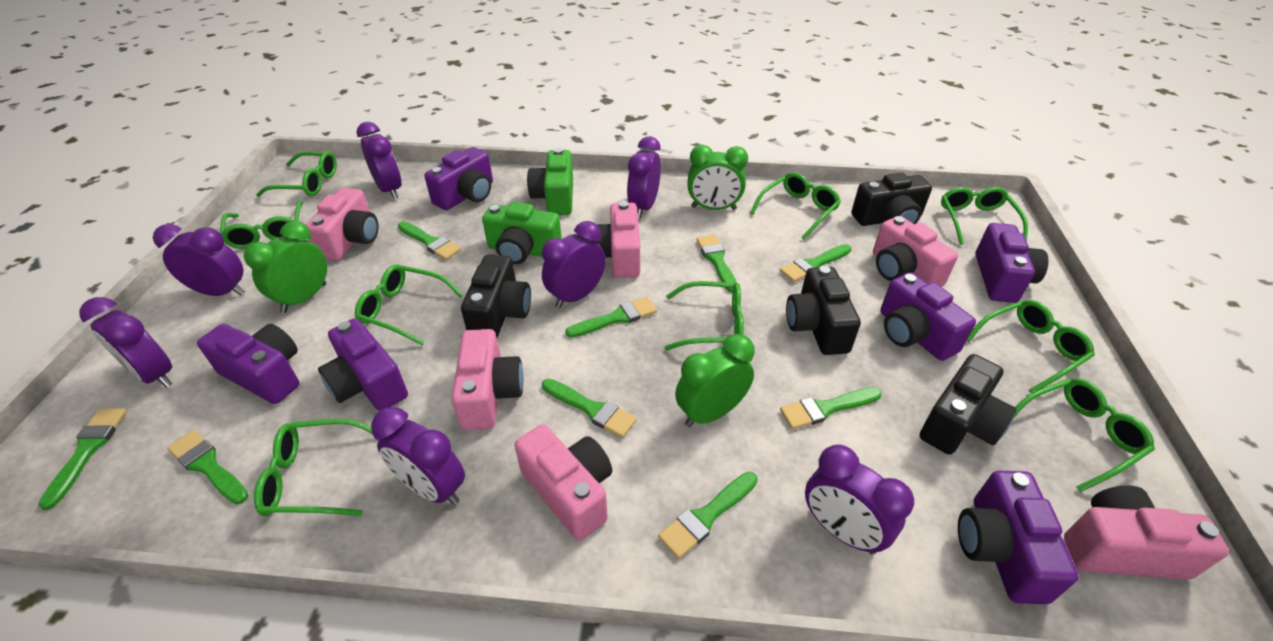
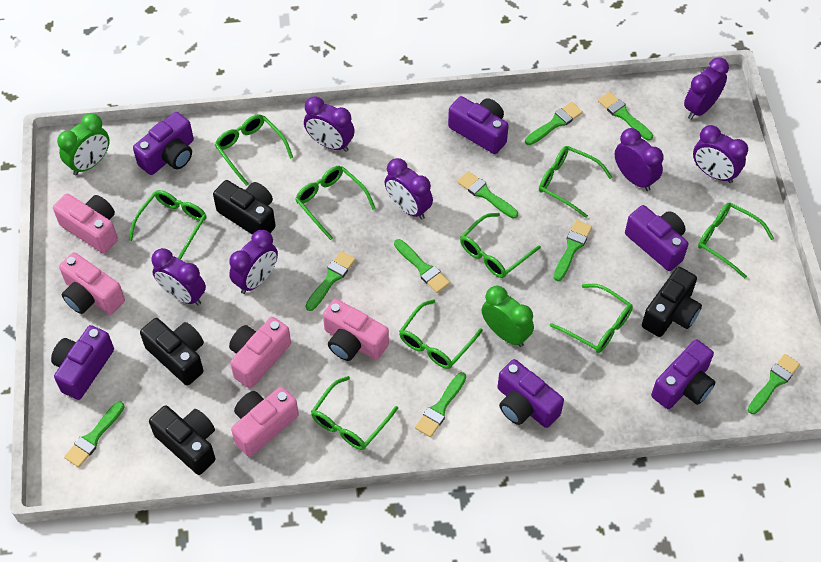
green camera: [482,202,562,264] [527,148,573,215] = 2 -> none = 0
green clock: [244,221,327,313] [675,334,755,427] [687,145,748,210] = 3 -> [57,113,110,175] [482,286,534,347] = 2
pink camera: [305,188,379,261] [451,329,524,430] [515,424,612,541] [595,201,640,278] [873,216,958,287] [1064,485,1229,580] = 6 -> [53,193,118,253] [59,252,125,315] [229,317,291,388] [231,387,299,457] [323,299,389,361] = 5

